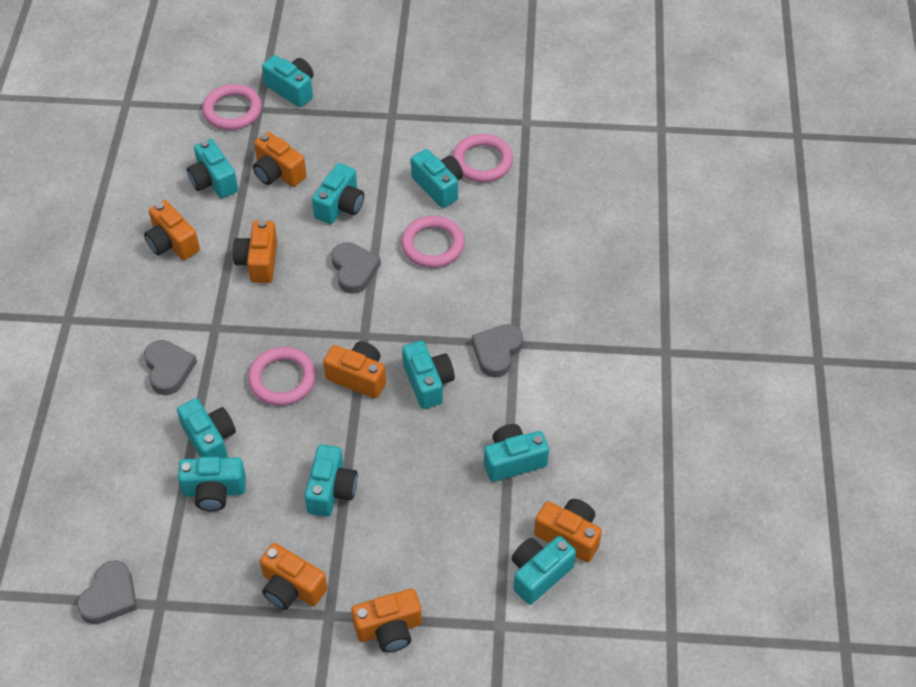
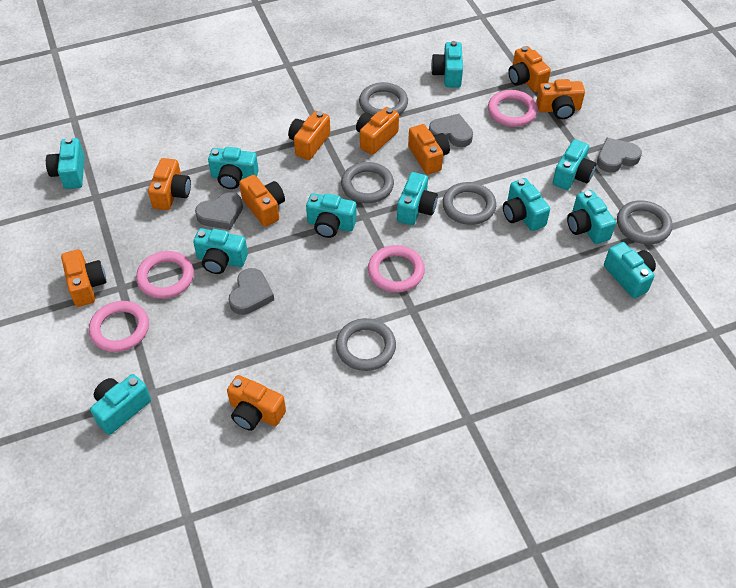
grey ring: none = 0 -> [336,318,396,371] [341,162,394,203] [359,82,408,116] [442,182,496,225] [617,200,673,245] = 5
orange camera: [144,200,200,260] [233,220,277,283] [253,132,307,187] [260,543,327,610] [323,341,386,399] [351,589,422,653] [534,499,602,562] = 7 -> [61,249,107,307] [148,158,191,210] [227,375,286,431] [239,175,285,227] [288,111,330,160] [356,107,399,155] [408,124,450,175] [508,46,551,92] [536,79,585,119] = 9
turquoise camera: [177,399,236,458] [178,457,246,511] [187,139,238,198] [262,55,313,107] [304,444,358,517] [312,163,364,224] [402,341,455,409] [411,149,463,208] [484,424,549,482] [512,536,576,605] = 10 -> [46,138,85,189] [90,374,151,435] [193,228,248,274] [208,147,259,189] [306,193,357,238] [397,172,438,225] [431,41,463,88] [503,178,550,231] [553,139,596,190] [567,190,616,244] [604,242,656,298] = 11

